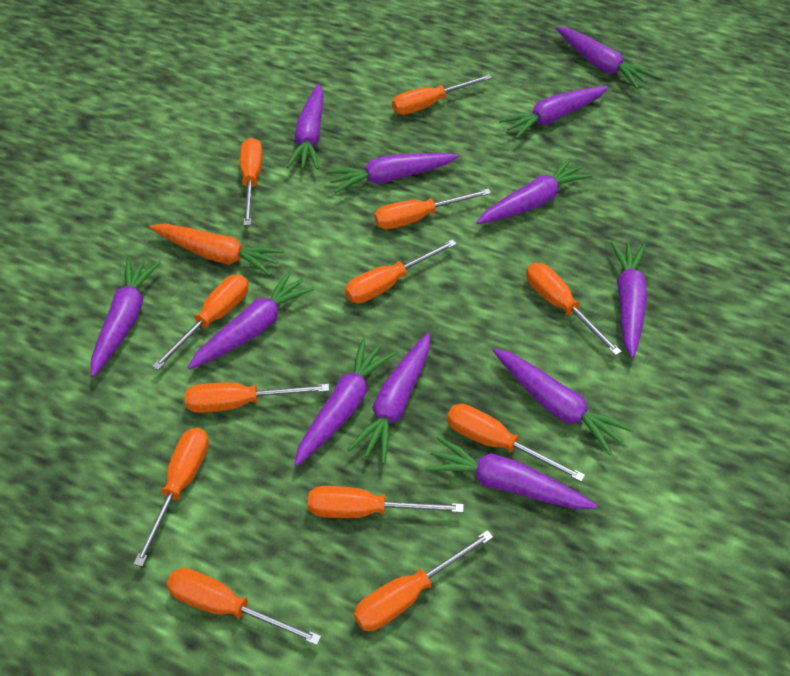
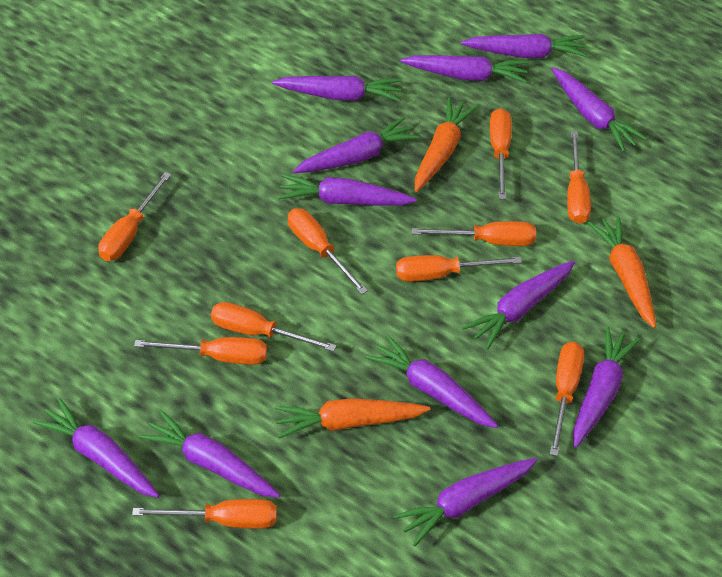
orange carrot: [149,224,284,276] = 1 -> [275,398,431,438] [415,97,478,192] [588,216,656,328] = 3
orange screwdriver: [134,428,209,567] [152,275,248,370] [166,568,321,645] [185,382,329,413] [240,138,262,226] [308,486,464,518] [345,239,457,303] [354,530,493,631] [374,189,491,229] [392,74,492,115] [447,404,585,482] [526,263,622,356] = 12 -> [98,172,171,261] [132,499,277,529] [134,337,267,365] [211,302,336,352] [288,208,368,294] [396,255,522,282] [412,221,536,246] [490,108,512,199] [550,342,584,456] [567,131,591,224] = 10

